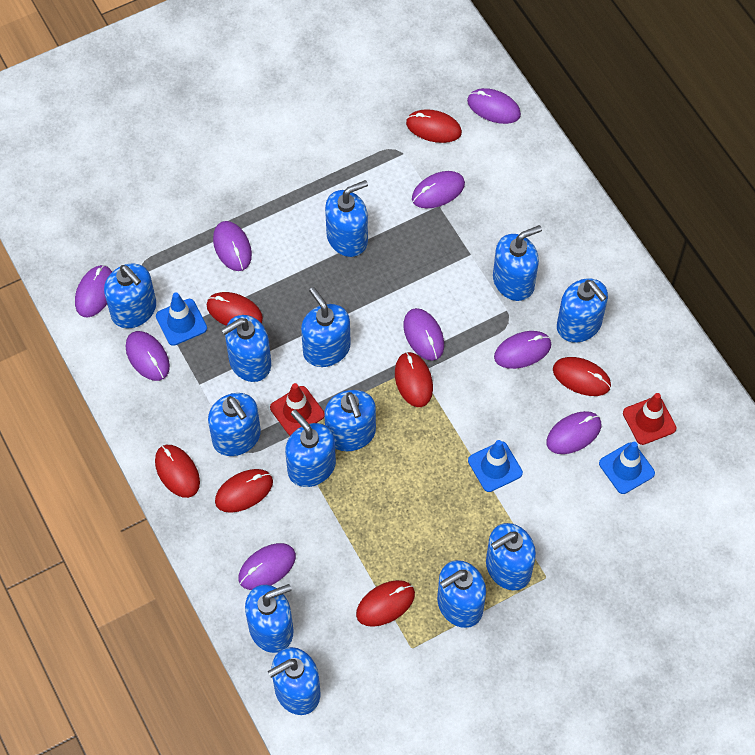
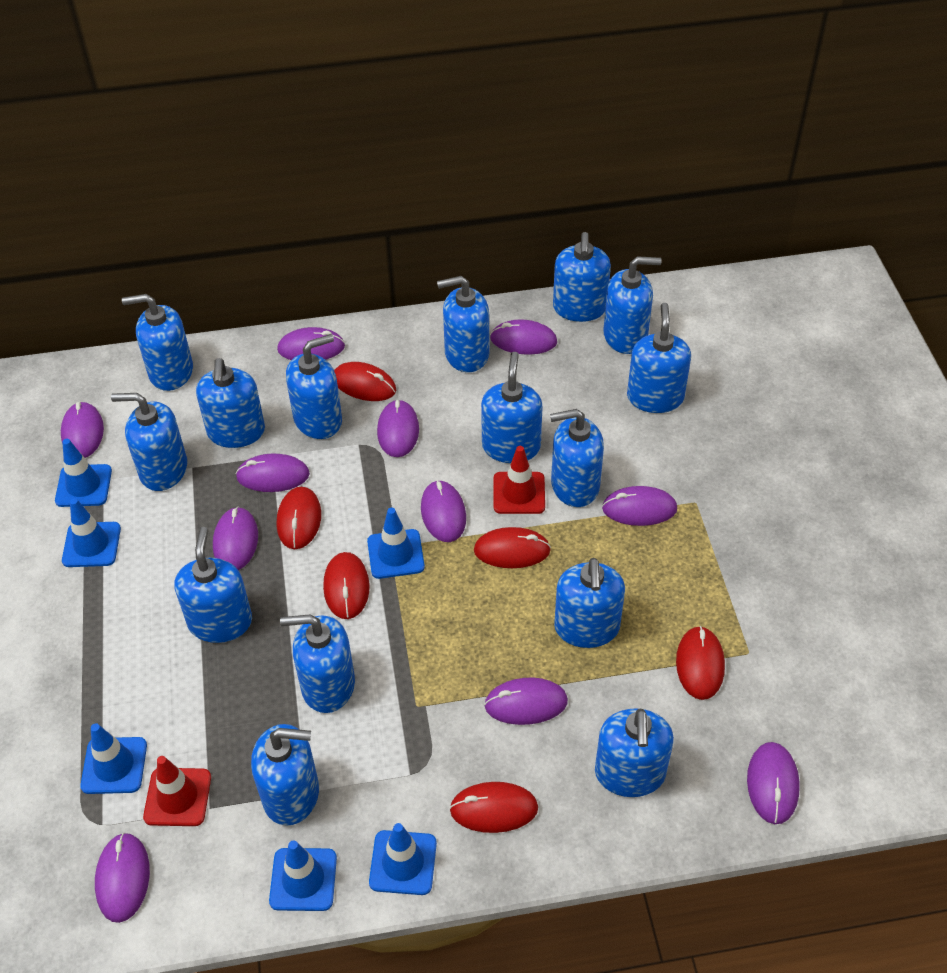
blue soap dispenser: [104,263,156,328] [208,393,261,456] [221,315,271,382] [245,584,293,653] [268,647,320,715] [285,410,336,487] [301,287,351,367] [324,390,376,451] [325,180,368,257] [437,560,486,628] [486,523,536,590] [493,225,542,301] [557,278,608,343] = 13 -> [111,393,187,491] [122,294,193,391] [175,527,252,643] [196,358,265,448] [251,724,319,826] [280,614,355,713] [286,334,342,439] [437,276,489,372] [481,352,543,463] [550,409,604,507] [553,232,611,322] [554,558,625,648] [595,708,674,797] [603,256,662,354] [627,303,691,413] = 15
blue traffic cone: [156,292,207,346] [468,440,523,492] [599,442,655,494] = 3 -> [55,439,112,507] [62,498,121,567] [80,723,147,794] [269,840,337,911] [367,508,425,579] [369,823,437,895] = 6
purple mouse: [75,265,112,317] [126,331,170,381] [213,221,252,271] [238,543,296,590] [404,308,444,361] [412,171,465,208] [467,88,521,124] [494,331,551,369] [546,411,601,454] = 9 -> [61,401,104,458] [95,833,150,923] [213,507,258,570] [236,453,310,492] [277,327,345,360] [377,399,419,457] [421,480,466,542] [484,678,568,725] [490,319,557,355] [602,486,677,526] [747,742,800,824] = 11
red mouse: [155,445,200,498] [206,292,263,326] [215,469,273,513] [356,580,415,627] [395,352,433,407] [406,109,462,143] [553,357,611,396] = 7 -> [277,487,321,549] [323,552,370,619] [334,362,396,401] [449,782,538,833] [474,527,551,568] [676,626,725,700] = 6

